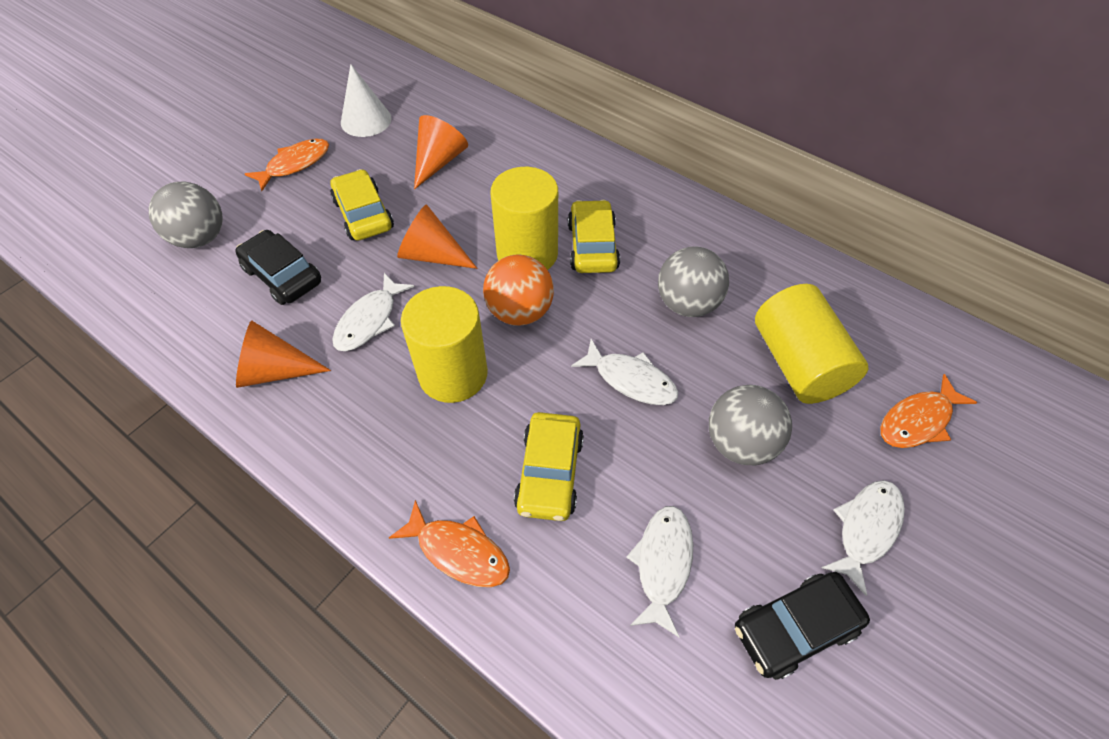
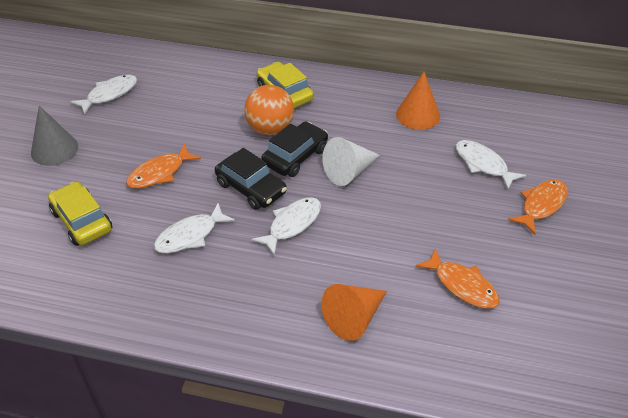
grey ball: [149,182,223,248] [658,246,729,317] [709,385,792,465] = 3 -> none = 0
grey cone: none = 0 -> [31,106,78,166] = 1
orange cone: [236,320,331,388] [397,204,477,269] [414,115,468,189] = 3 -> [321,284,387,341] [396,72,440,130] = 2
yellow car: [330,169,394,241] [514,412,584,521] [568,200,620,273] = 3 -> [48,182,112,246] [257,62,314,108] = 2
yellow cylinder: [401,286,488,403] [490,167,558,270] [755,284,868,404] = 3 -> none = 0

